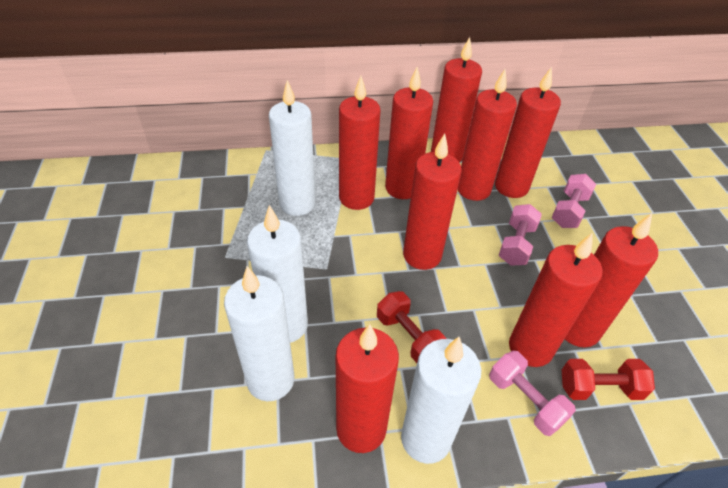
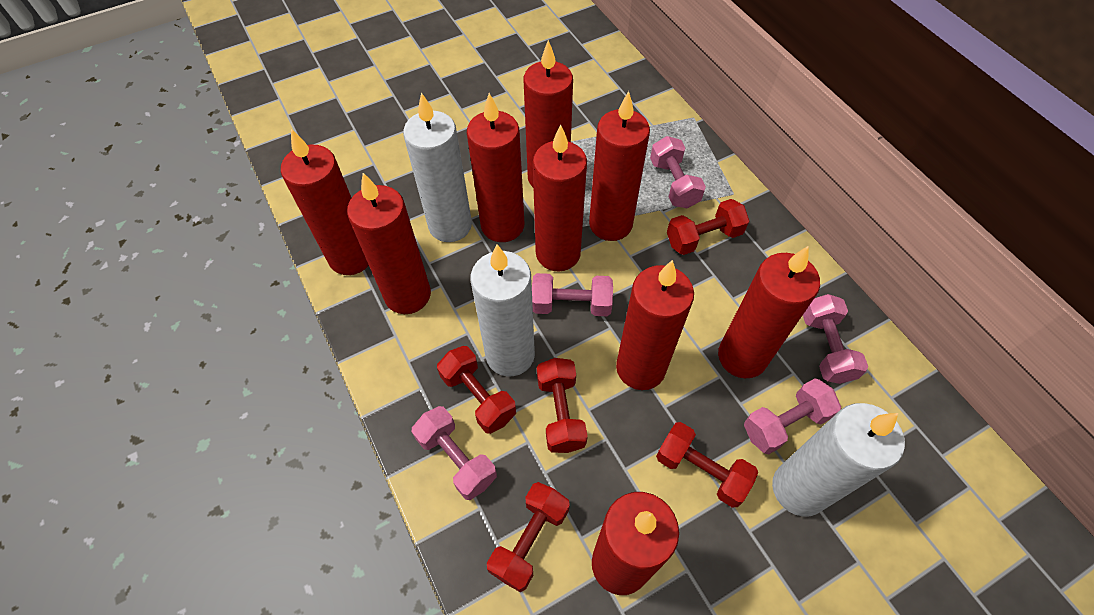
pink dumbbell: [489,351,576,436] [499,204,542,266] [551,174,596,228] = 3 -> [412,406,497,500] [532,273,613,316] [650,136,706,209] [744,379,841,454] [803,294,868,384] = 5
red dumbbell: [377,291,447,363] [562,359,655,400] = 2 -> [437,346,516,434] [487,482,570,592] [537,358,588,453] [656,422,758,508] [667,199,749,255] = 5
white candle: [224,266,294,401] [247,205,308,343] [269,80,315,216] [401,336,481,464] = 4 -> [403,93,472,242] [471,244,535,377] [772,403,905,517] = 3

